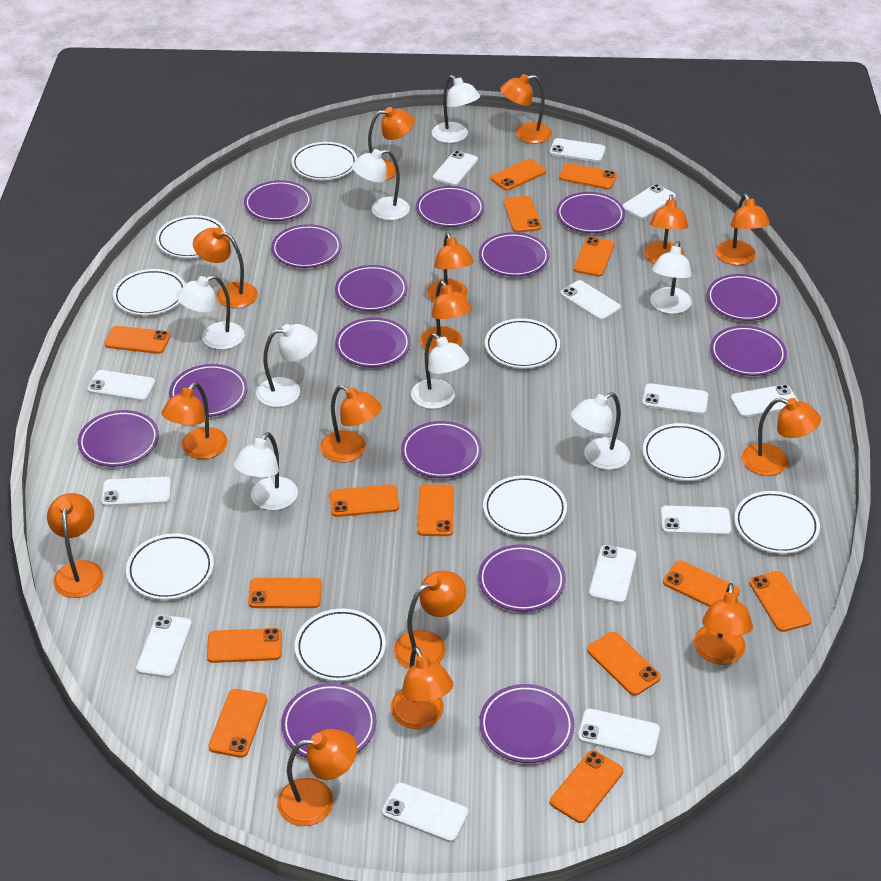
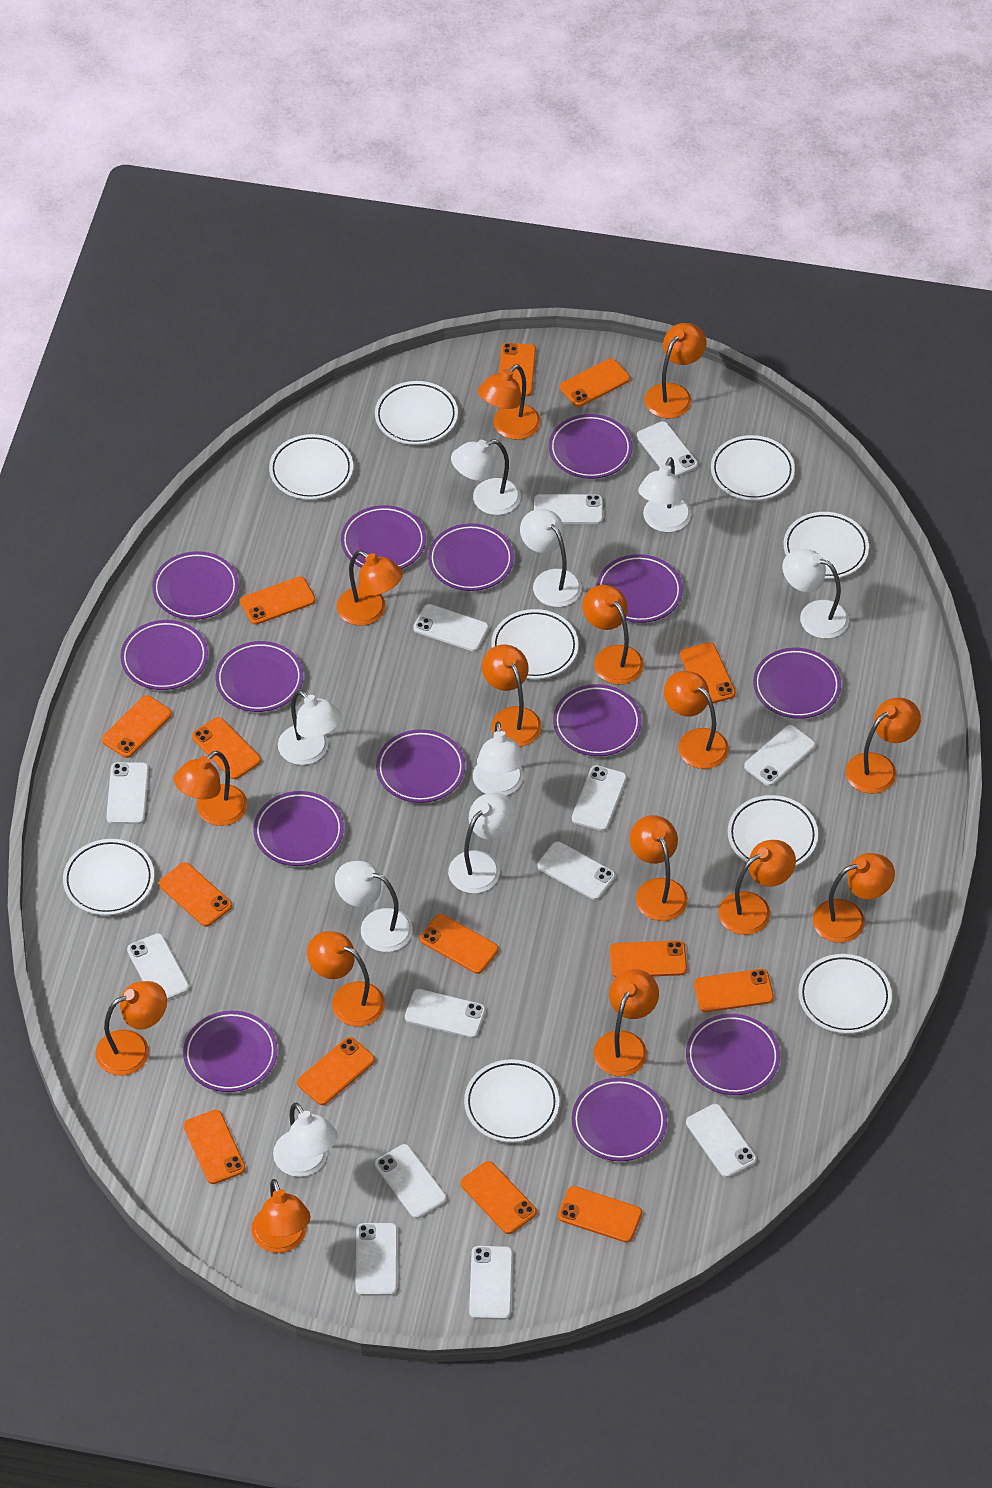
purple plate: [78,410,159,467] [169,364,247,417] [244,180,312,221] [271,224,342,268] [281,683,376,758] [335,265,408,311] [335,317,411,367] [401,421,482,478] [416,186,484,227] [478,544,566,612] [479,232,550,277] [479,684,575,763] [556,192,625,233] [707,274,780,321] [710,325,787,376] = 15 -> [120,620,208,690] [152,551,239,620] [183,1011,278,1092] [215,641,303,712] [253,791,344,866] [341,505,426,569] [376,729,465,803] [428,523,514,591] [549,414,632,479] [553,684,642,756] [572,1078,667,1161] [597,554,683,623] [686,1014,780,1095] [753,647,841,719] = 14
white lamp: [176,275,245,350] [233,432,298,511] [256,324,317,407] [352,149,410,220] [411,333,469,409] [432,75,480,143] [571,392,630,470] [650,241,692,314] = 8 -> [273,1102,338,1177] [278,690,342,765] [335,861,413,952] [448,792,516,893] [451,439,521,515] [473,722,525,796] [520,509,582,607] [638,457,691,532] [782,549,849,639] = 9

